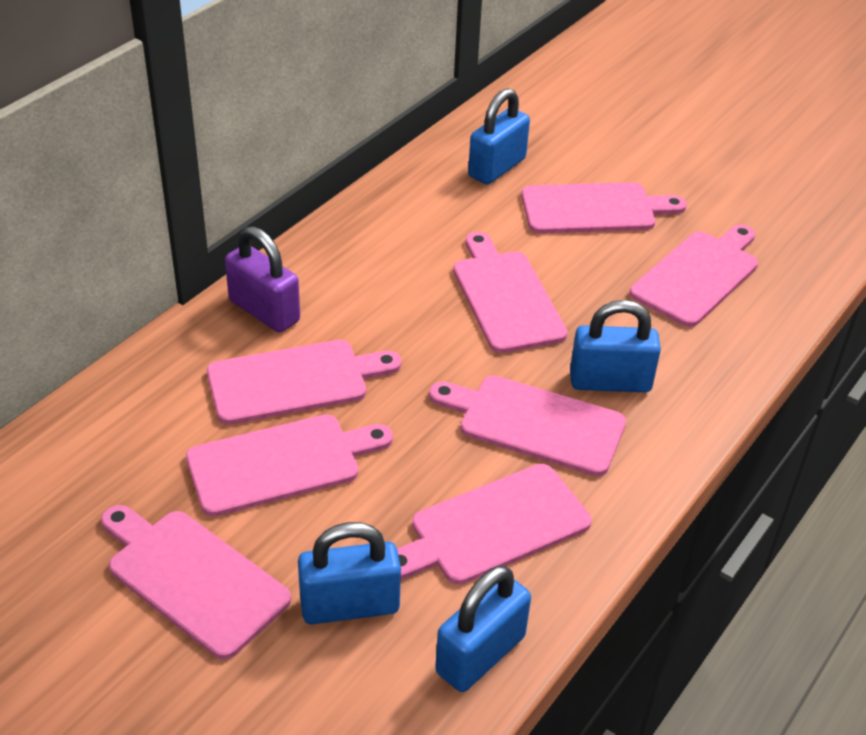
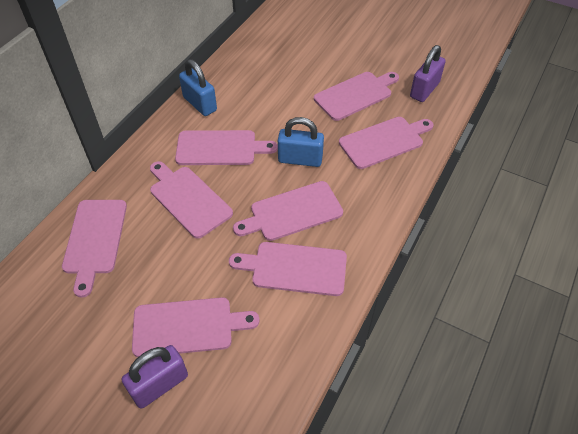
blue padlock: [298,522,401,624] [435,565,531,692] [468,88,530,185] [570,300,661,392] = 4 -> [179,59,217,116] [278,117,324,167] = 2
purple padlock: [225,226,300,333] = 1 -> [122,345,188,409] [410,45,446,102] = 2

